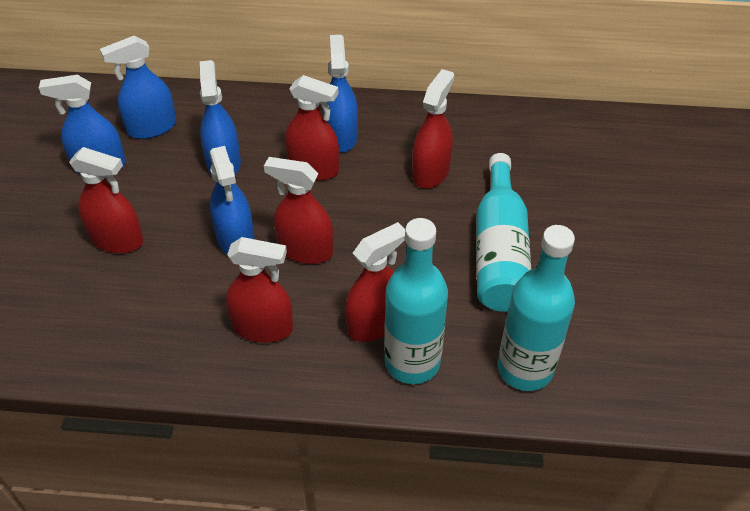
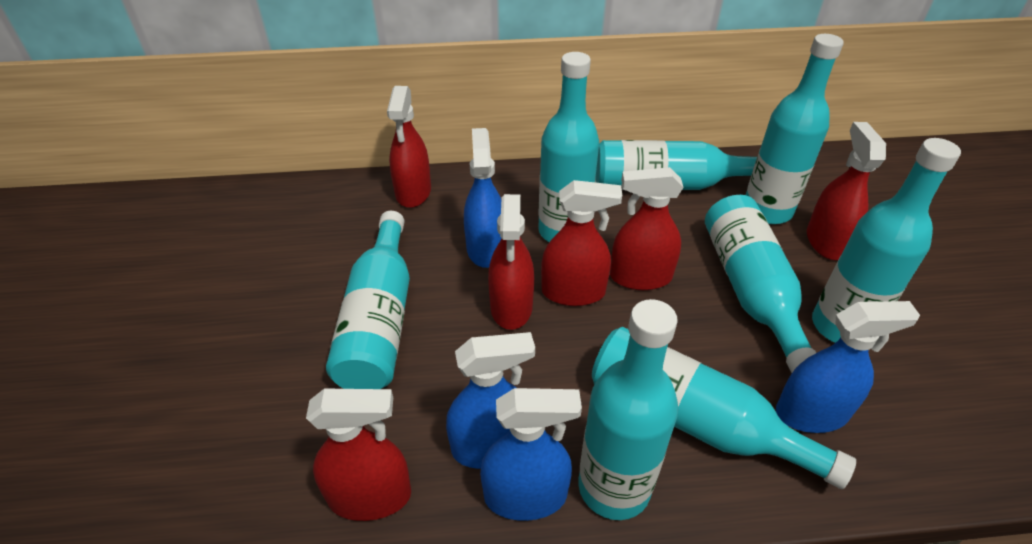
blue spray bottle: [39,75,126,173] [100,36,177,139] [200,60,241,175] [209,146,254,254] [323,35,358,153] = 5 -> [446,332,535,469] [464,128,501,268] [480,388,582,521] [776,301,920,433] = 4
turquoise bottle: [384,218,448,384] [476,153,531,312] [497,225,575,391] = 3 -> [326,211,410,389] [538,52,599,242] [579,299,678,520] [592,327,856,489] [596,140,757,190] [705,195,816,373] [746,34,844,224] [812,138,961,343] = 8

